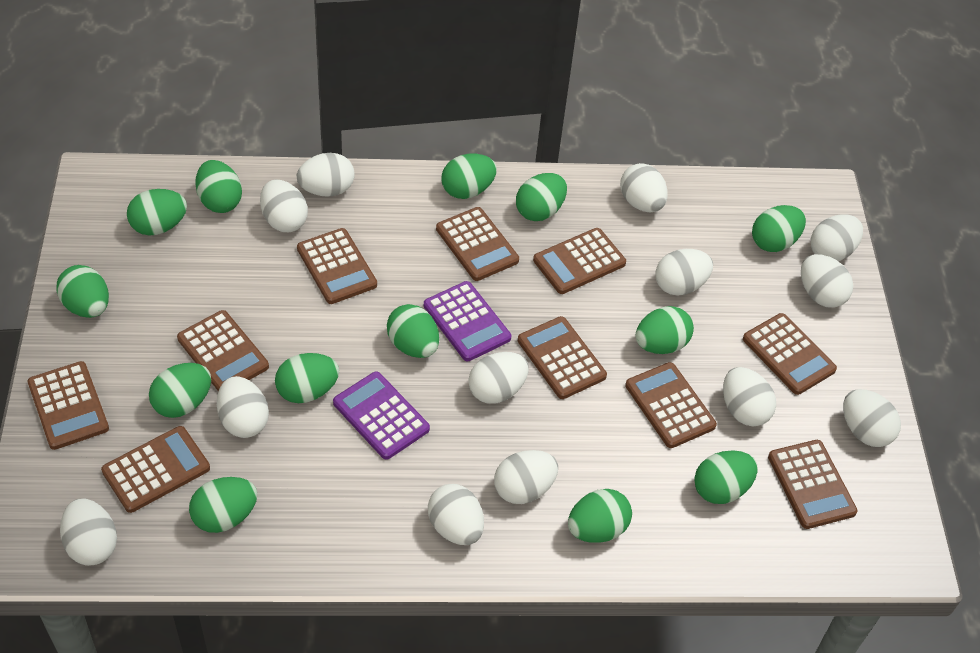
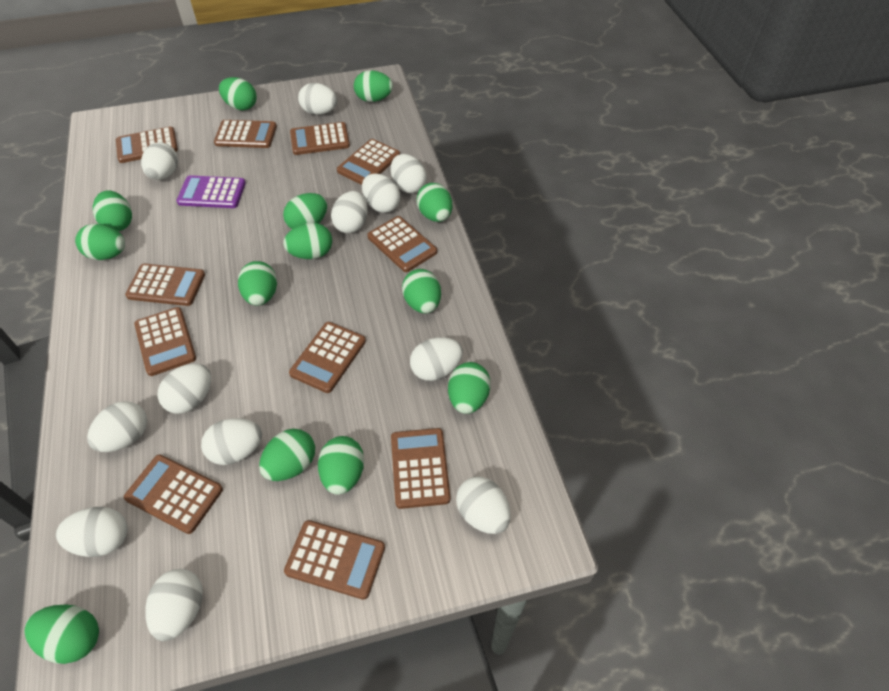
brown calculator: [28,361,109,450] [101,426,210,513] [177,310,269,391] [297,228,377,304] [436,207,519,281] [518,316,607,399] [533,228,626,294] [625,362,717,448] [743,313,837,395] [768,440,858,529] = 10 -> [116,127,178,163] [124,455,223,534] [125,264,205,306] [134,307,196,376] [214,120,277,148] [284,520,385,600] [289,322,366,393] [290,122,350,155] [337,139,400,185] [367,216,437,272] [391,428,450,509] = 11
purple calculator: [333,371,430,460] [424,281,511,361] = 2 -> [176,175,246,208] = 1
white egg: [60,499,117,566] [217,376,269,438] [260,180,308,232] [297,153,355,197] [428,484,484,545] [468,352,529,404] [494,450,558,504] [620,163,668,212] [656,249,713,296] [723,367,776,427] [801,254,853,308] [811,214,863,261] [843,389,901,447] = 13 -> [56,507,127,557] [87,401,147,452] [141,142,178,180] [145,569,203,641] [158,364,211,414] [201,418,262,465] [298,83,337,115] [331,191,368,233] [362,174,400,213] [391,154,426,193] [410,337,463,381] [456,477,511,534] = 12

